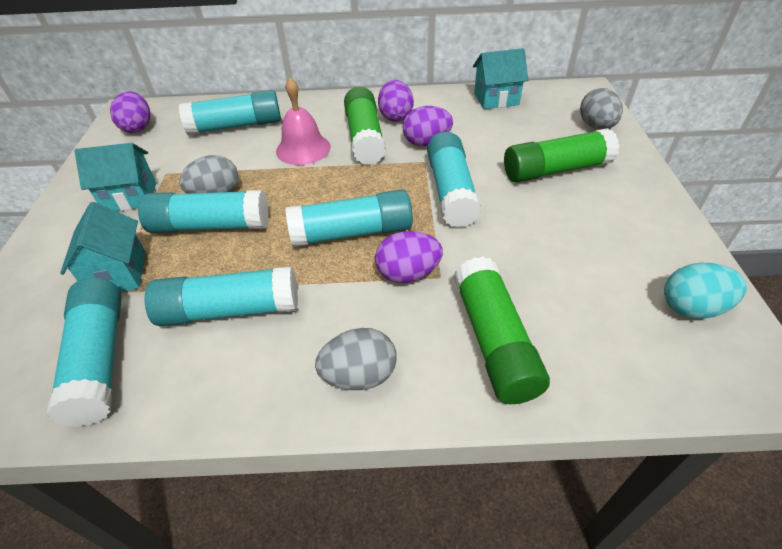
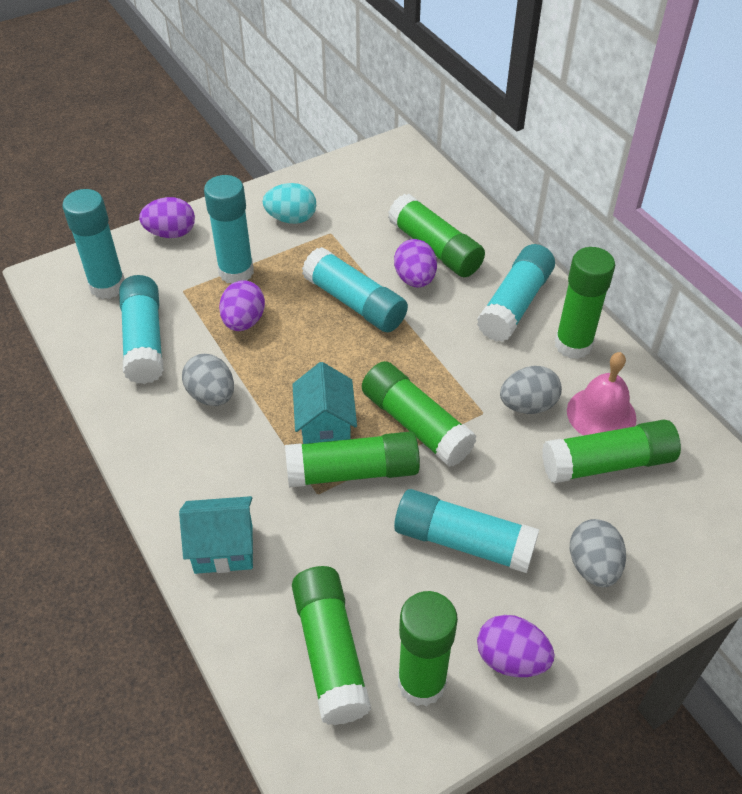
green glue stick: [344,86,386,165] [454,257,550,404] [504,128,620,183] = 3 -> [285,432,420,488] [292,566,371,725] [362,361,477,467] [388,194,485,277] [398,591,458,706] [542,419,681,483] [555,247,615,359] = 7
turquoise house: [60,202,146,292] [74,143,156,211] [473,48,528,109] = 3 -> [179,496,253,574] [292,362,357,444] = 2

